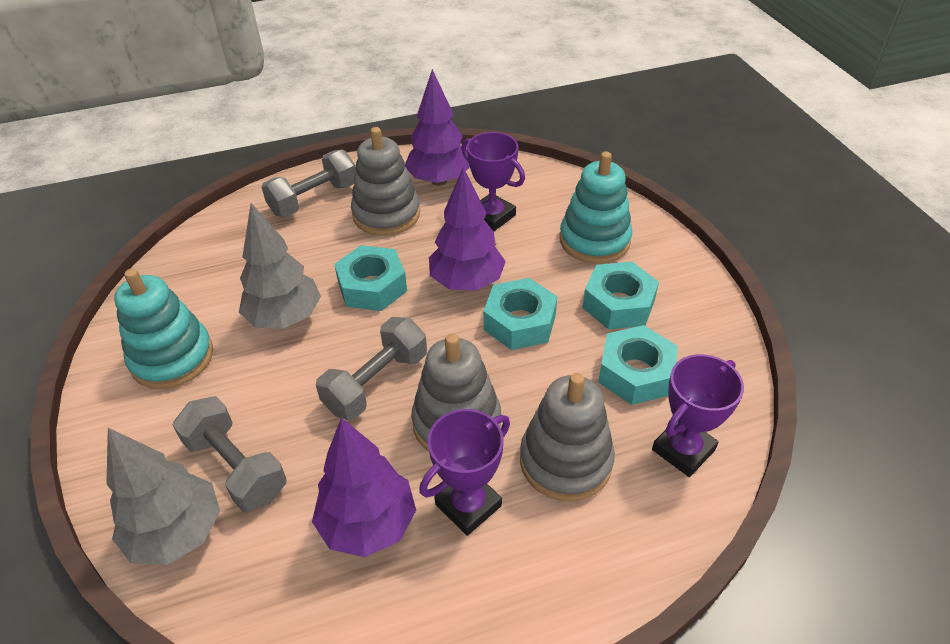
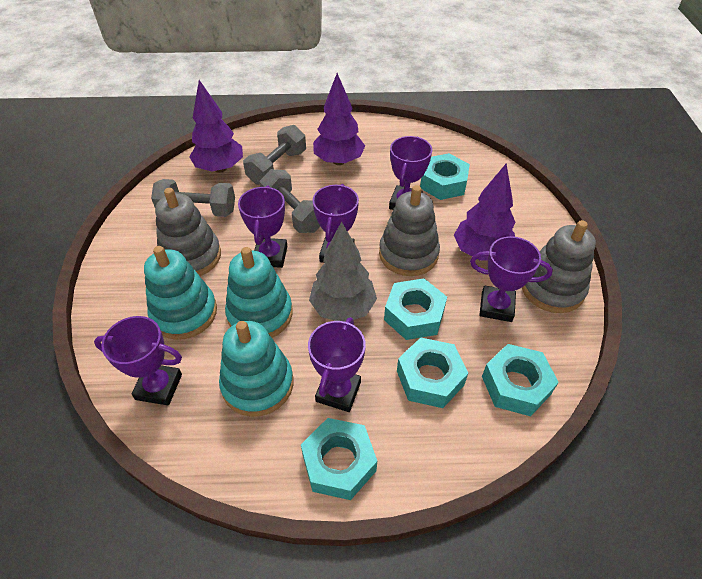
grey tree: [106,428,220,565] [239,203,321,329] = 2 -> [309,221,377,322] = 1
purple trophy: [419,409,510,536] [461,132,525,231] [652,354,744,477] = 3 -> [94,316,182,405] [238,186,287,268] [308,317,366,412] [313,184,359,263] [389,136,432,210] [470,236,553,322] = 6
turquoise nut: [334,245,407,311] [484,278,558,350] [583,262,659,329] [598,325,678,405] = 4 -> [301,418,377,500] [384,278,447,340] [397,337,468,408] [420,153,470,200] [482,344,559,416] = 5
turquoise stacking toy: [114,269,213,389] [560,151,632,264] = 2 -> [144,246,217,340] [219,321,293,417] [225,247,293,338] = 3

